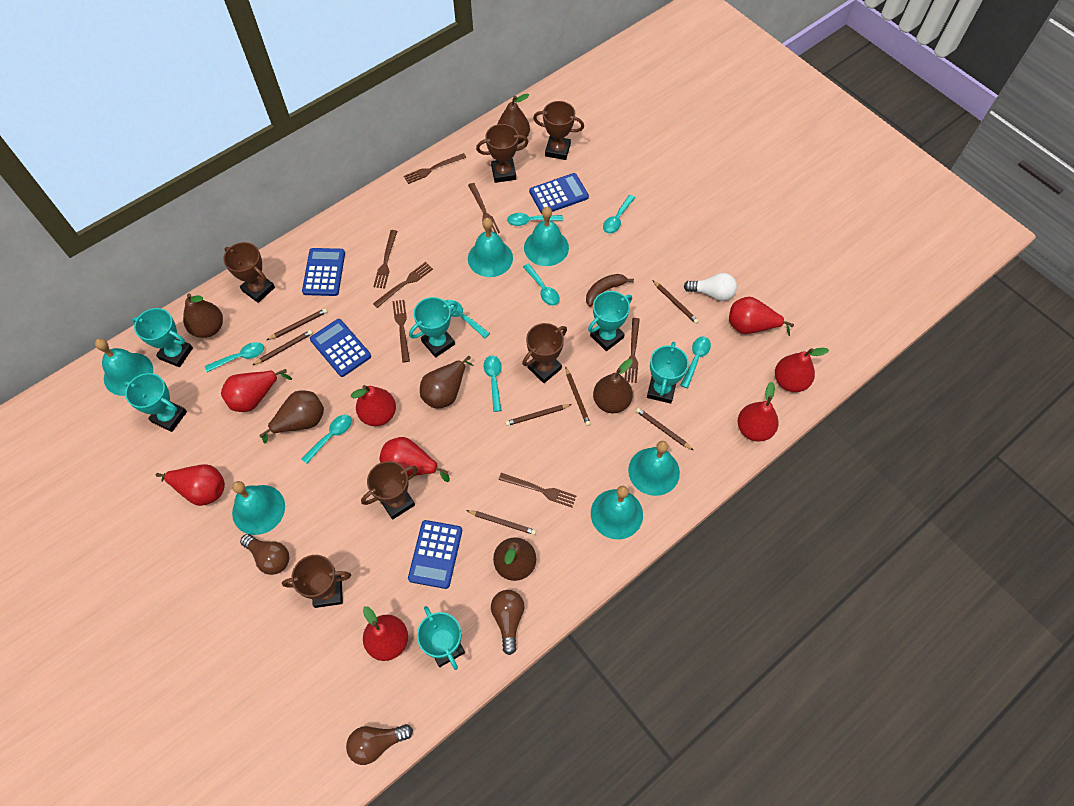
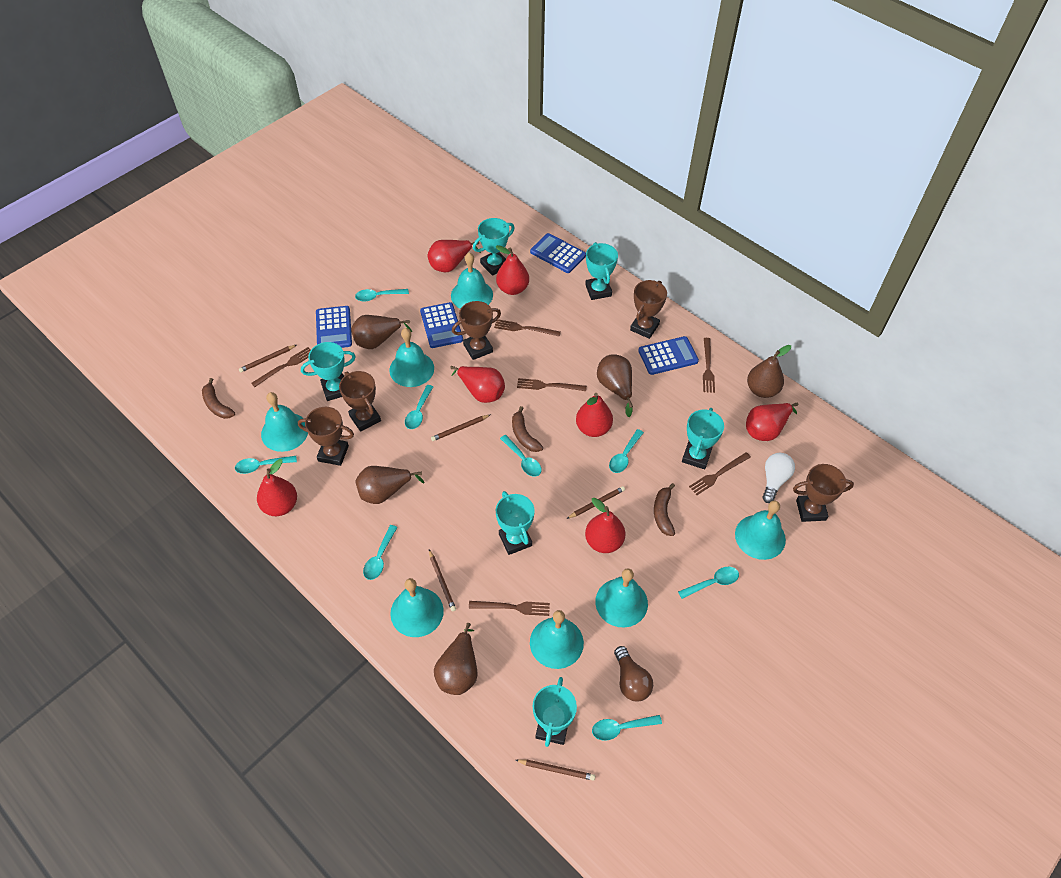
brown banana: [586,274,634,307] = 1 -> [202,378,235,419] [512,406,543,452] [654,483,675,536] = 3
brown fork: [373,230,397,289] [373,262,433,308] [392,300,410,363] [404,153,466,184] [468,183,500,234] [498,473,576,507] [625,318,640,383] = 7 -> [251,347,311,387] [469,601,550,616] [494,319,561,337] [517,378,587,391] [689,452,751,495] [703,338,715,393] = 6
brown light bulb: [240,534,289,575] [346,724,413,765] [491,590,525,655] = 3 -> [614,646,653,702] = 1
brown pear: [183,293,223,338] [259,391,324,443] [420,356,474,408] [493,538,536,581] [498,93,530,144] [593,359,633,413] = 6 -> [351,315,413,349] [356,466,424,504] [434,623,478,695] [597,354,633,417] [747,345,791,398] = 5
brown pencil: [253,330,313,365] [267,308,328,340] [466,510,536,535] [505,404,572,426] [565,367,591,426] [636,408,693,450] [652,280,699,324] = 7 -> [239,345,296,373] [429,550,456,612] [431,415,490,441] [516,759,595,781] [567,486,625,519] = 5
brown trophy: [223,242,275,303] [282,555,351,608] [361,461,418,520] [476,124,529,183] [522,323,567,383] [533,101,584,160] = 6 -> [298,407,354,466] [339,371,381,432] [452,301,501,360] [630,280,667,339] [793,464,854,522] = 5
red pear: [156,464,225,506] [221,369,292,412] [351,385,396,426] [363,606,408,661] [380,437,450,482] [729,296,794,336] [738,382,779,442] [775,348,829,392] = 8 -> [257,459,297,516] [427,240,481,272] [450,366,505,403] [496,245,529,295] [576,393,613,437] [585,498,625,553] [746,403,798,441] = 7
turquoise bell: [95,338,153,396] [232,481,285,535] [468,218,513,277] [524,207,569,266] [591,486,643,539] [628,441,680,496] = 6 -> [261,392,308,452] [389,328,434,387] [390,578,444,637] [451,253,493,309] [530,610,584,669] [595,568,648,628] [735,500,786,560] = 7

